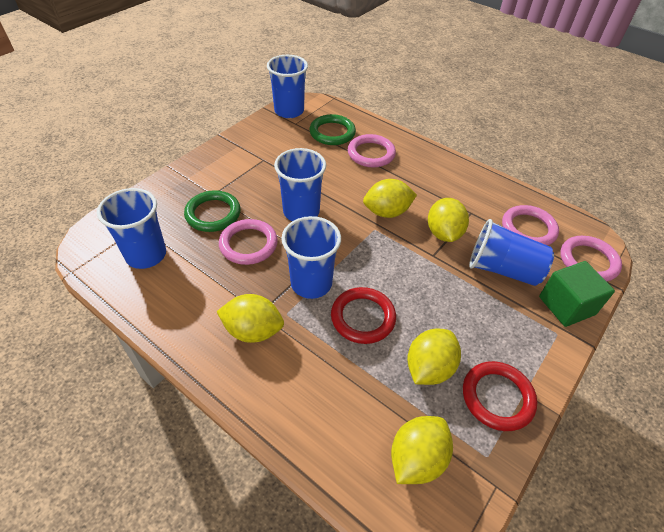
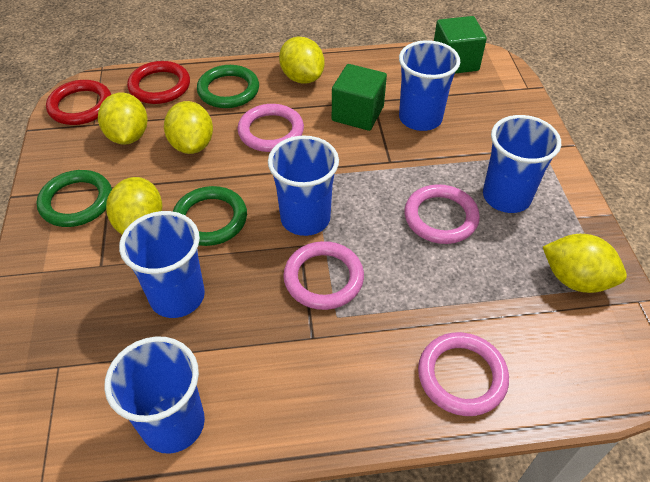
green cube: [539,261,615,327] = 1 -> [332,64,387,131] [434,16,487,73] = 2
green ring: [184,190,241,232] [310,114,356,145] = 2 -> [37,170,112,227] [173,186,247,246] [197,65,259,108] = 3

